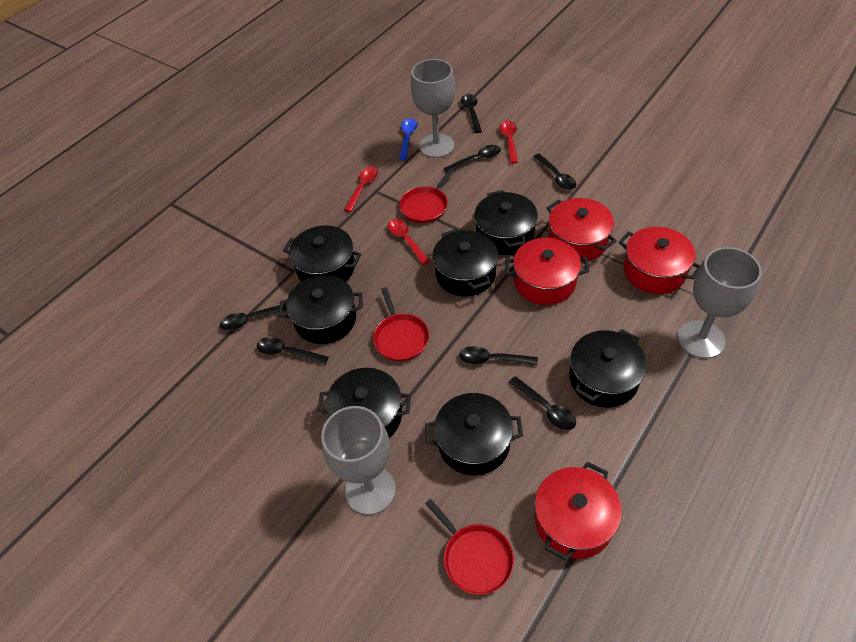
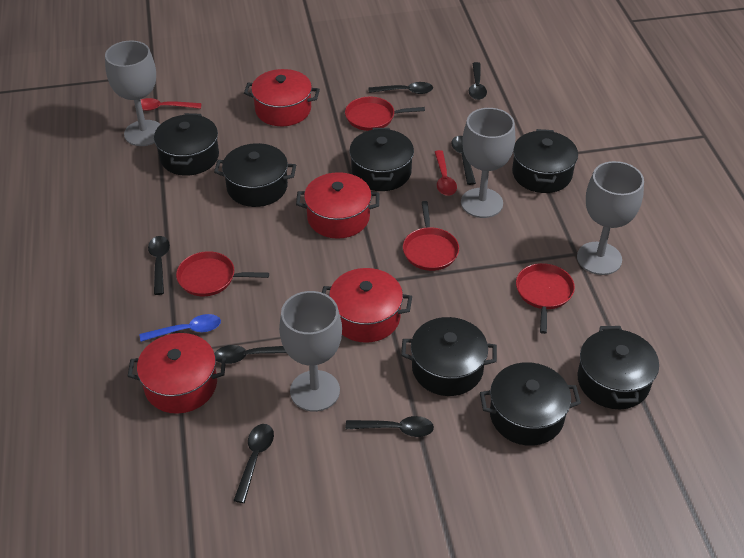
grey goblet: [321,406,396,515] [411,59,455,158] [678,247,762,359] = 3 -> [105,40,161,146] [279,291,342,412] [461,108,515,218] [577,161,644,275] = 4
red pan: [373,287,429,361] [399,168,455,223] [425,499,514,595] = 3 -> [176,251,269,296] [345,97,425,131] [403,201,459,271] [516,263,575,334] = 4
red spoon: [344,166,378,212] [388,219,430,265] [500,121,518,164] = 3 -> [141,98,202,111] [435,150,457,196] = 2

